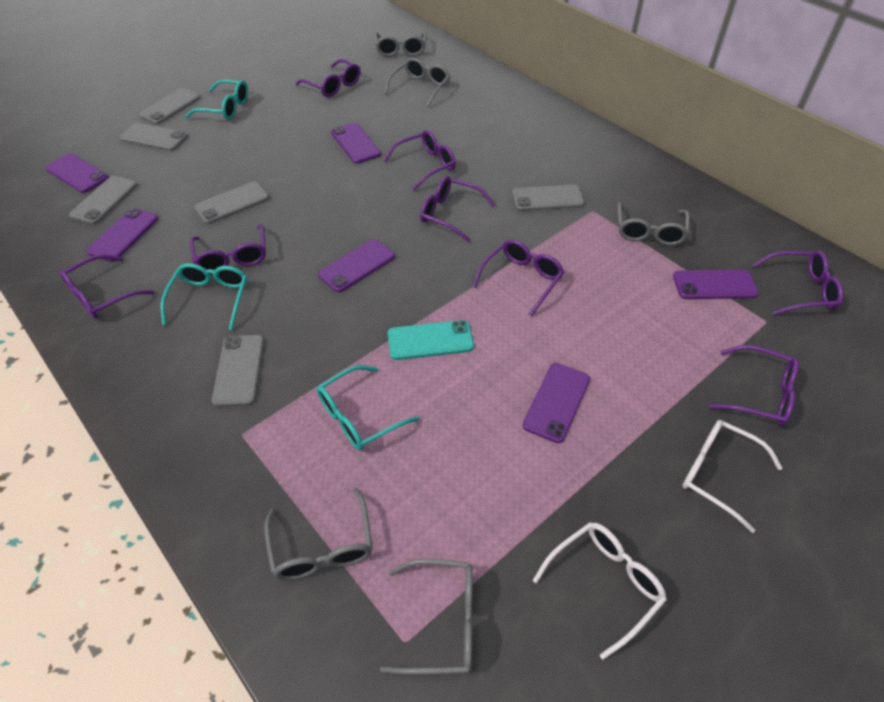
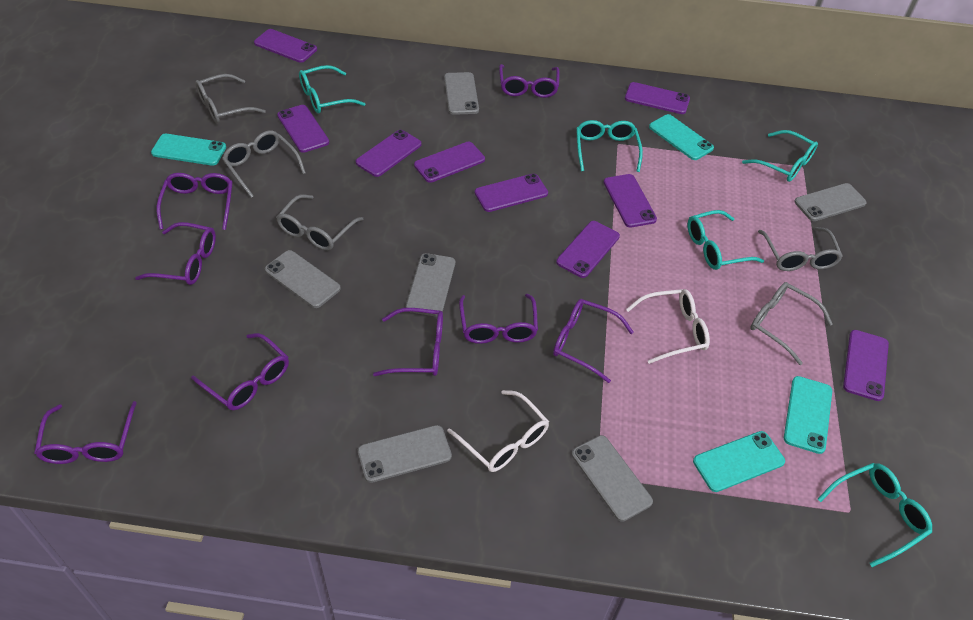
purple phone: [45,153,109,193] [87,208,158,262] [318,239,395,292] [331,123,381,164] [522,363,590,443] [673,270,759,299] = 6 -> [254,29,317,63] [277,105,329,153] [356,130,422,177] [414,142,485,183] [475,174,548,212] [556,221,620,278] [603,174,657,227] [625,82,690,114] [843,330,889,401] = 9
turquoise glasses: [160,263,247,330] [186,80,248,120] [317,365,420,450] = 3 -> [299,65,365,113] [576,120,643,172] [687,210,764,270] [742,130,818,182] [818,463,932,567] = 5
turquoise phone: [388,320,474,360] = 1 -> [151,134,226,166] [649,114,714,160] [693,431,785,492] [784,376,832,454] = 4

